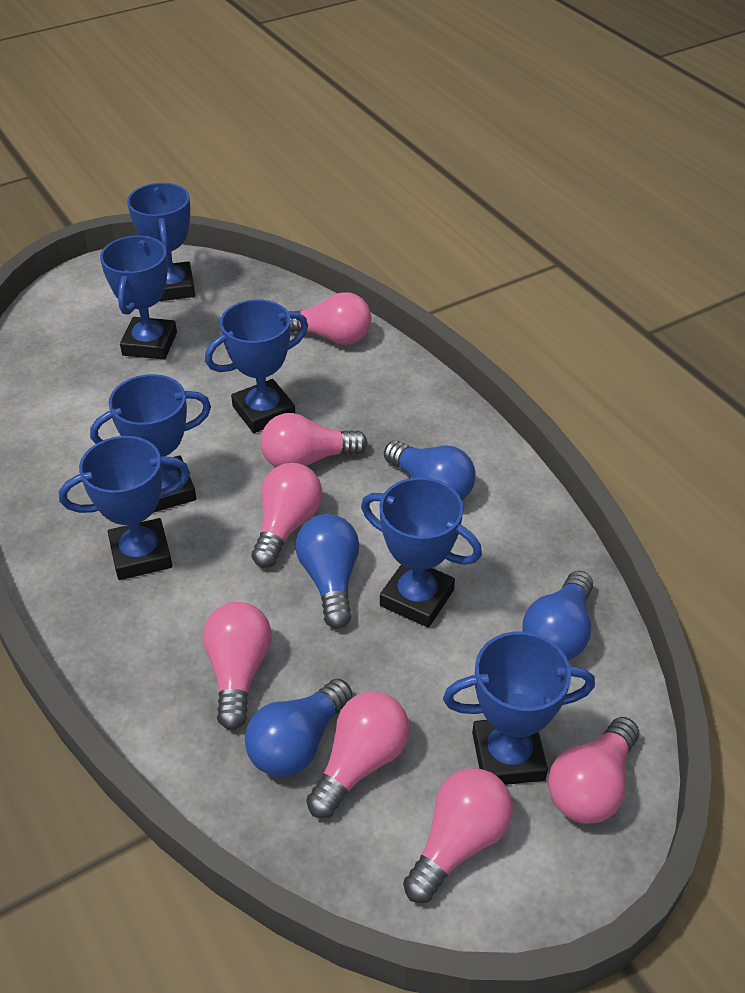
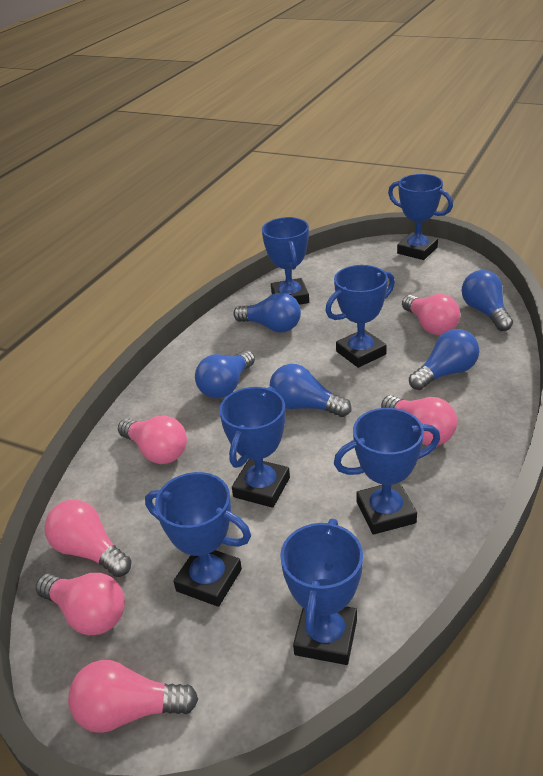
blue light bulb: [245,679,353,777] [295,514,359,629] [384,441,476,500] [522,571,593,660] = 4 -> [195,350,255,398] [233,293,301,332] [270,364,351,417] [409,329,479,390] [461,270,513,331] = 5
pink light bulb: [203,602,271,730] [252,463,322,568] [260,413,367,467] [291,292,371,345] [306,692,409,818] [403,768,513,903] [548,717,639,824] = 7 -> [36,573,125,635] [44,500,131,577] [68,660,198,733] [118,416,187,464] [381,395,457,446] [402,294,460,335] = 6

